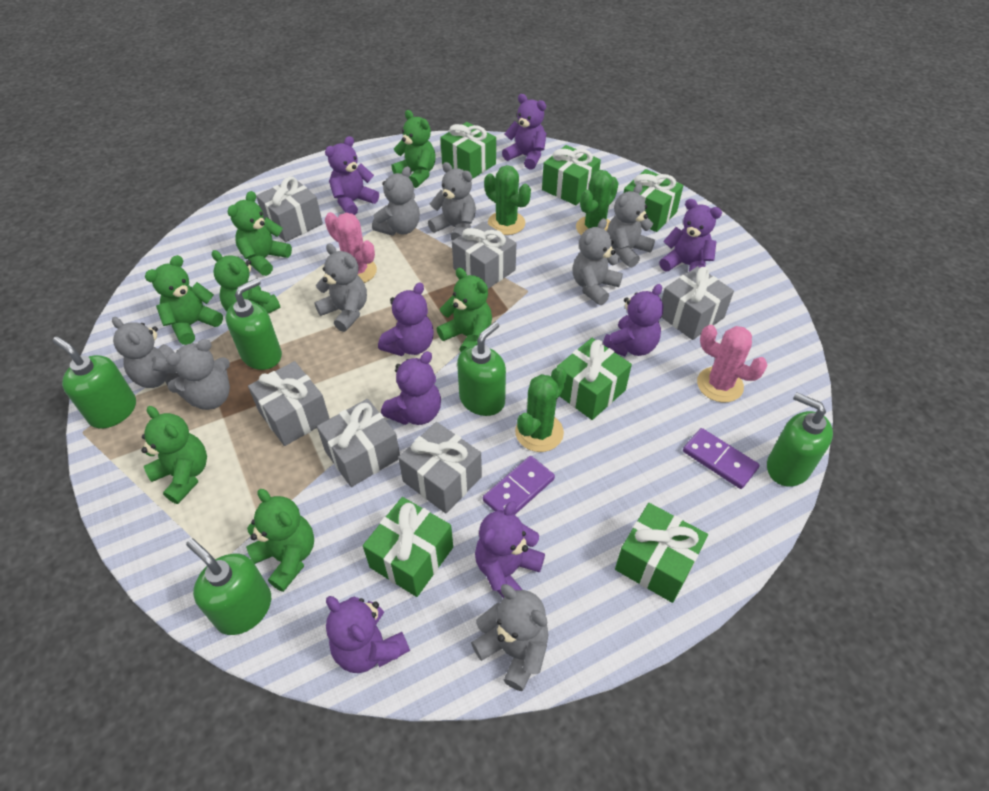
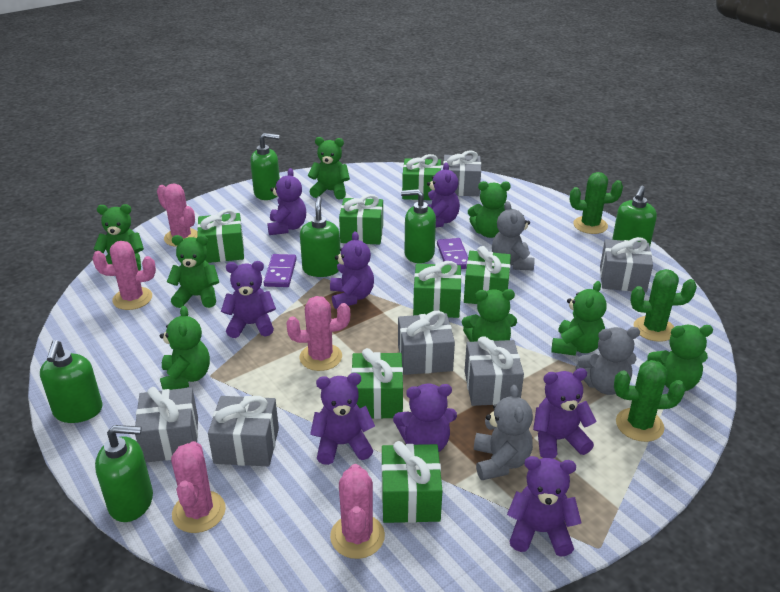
green gift: [363,497,453,597] [440,122,496,179] [542,145,601,205] [557,338,632,420] [615,503,708,603] [624,169,683,232] = 6 -> [197,209,244,263] [339,194,383,244] [351,348,403,419] [381,441,442,523] [402,154,441,200] [413,261,462,318] [464,246,511,304] = 7
green soap dispenser: [53,337,136,429] [186,539,271,635] [226,278,282,370] [457,322,506,416] [767,392,833,487] = 5 -> [40,340,103,423] [95,425,153,522] [250,133,280,200] [300,196,341,277] [401,189,436,263] [612,185,657,245] = 6
green teddy bear: [141,406,207,504] [145,255,223,345] [212,250,281,314] [228,191,292,276] [246,489,314,592] [391,110,436,188] [437,268,492,352] = 7 -> [94,204,144,271] [160,306,210,390] [167,235,219,308] [308,137,350,199] [462,289,517,342] [468,181,512,238] [551,281,607,356] [646,325,713,391] = 8
grey teddy bear: [112,317,181,388] [166,339,230,410] [314,244,367,332] [372,166,420,236] [428,162,476,241] [471,584,548,691] [572,218,623,305] [607,184,655,268] = 8 -> [474,385,533,480] [492,201,535,270] [576,327,640,395] = 3
pink cactus: [325,212,377,283] [697,325,768,402] = 2 -> [92,241,156,310] [157,183,198,247] [171,441,226,533] [286,296,350,371] [330,464,385,559] = 5

